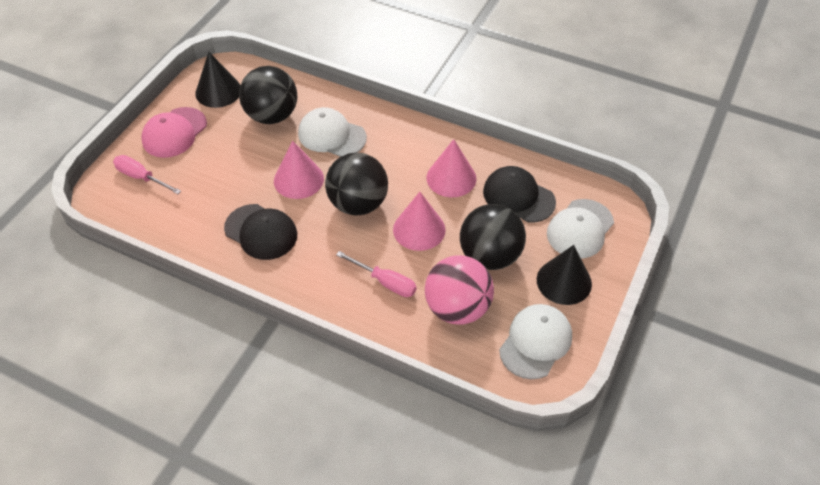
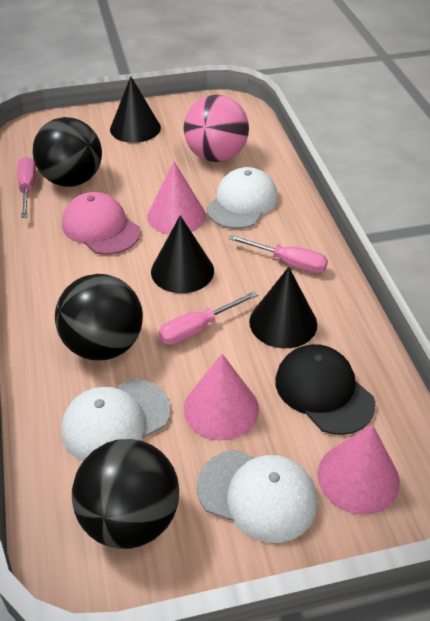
black cap: [224,204,297,260] [483,166,556,222] = 2 -> [275,344,376,435] = 1
black cone: [195,52,241,108] [537,245,592,305] = 2 -> [110,76,161,143] [151,215,214,293] [249,267,317,348] = 3
pink screwdriver: [113,155,181,194] [336,251,417,297] = 2 -> [17,157,36,218] [158,291,258,345] [228,235,328,273] = 3

